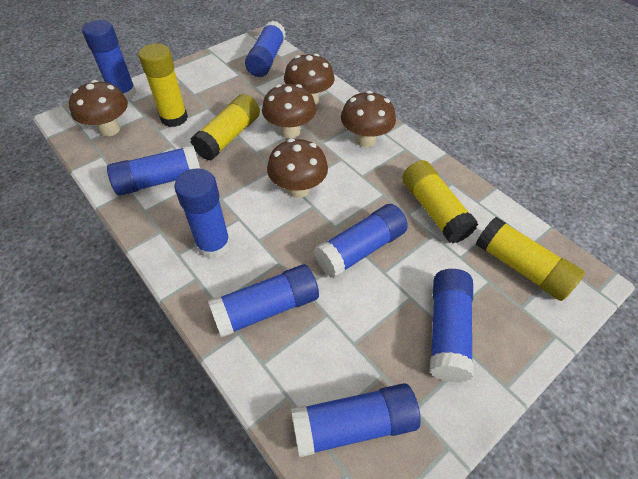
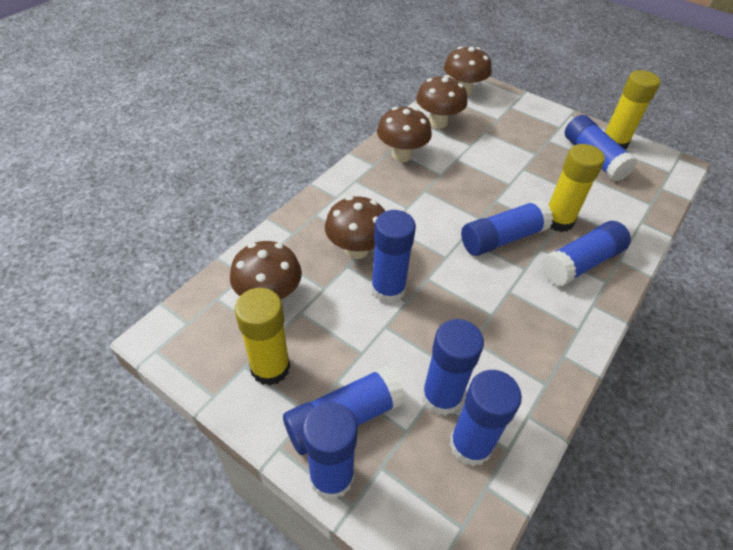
yellow glue stick: [138,43,188,127] [190,94,260,160] [402,160,478,244] [476,217,585,301] = 4 -> [234,288,290,385] [548,144,605,232] [605,70,660,149] = 3

